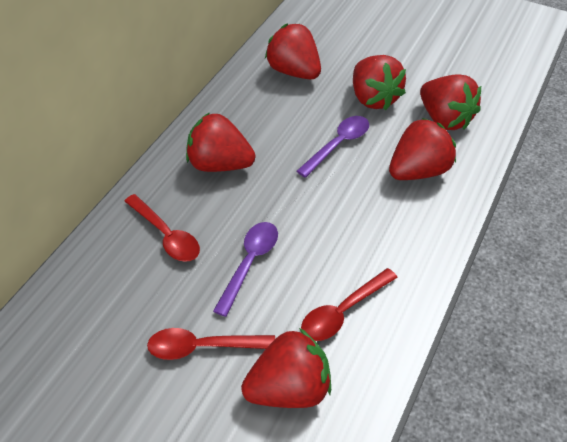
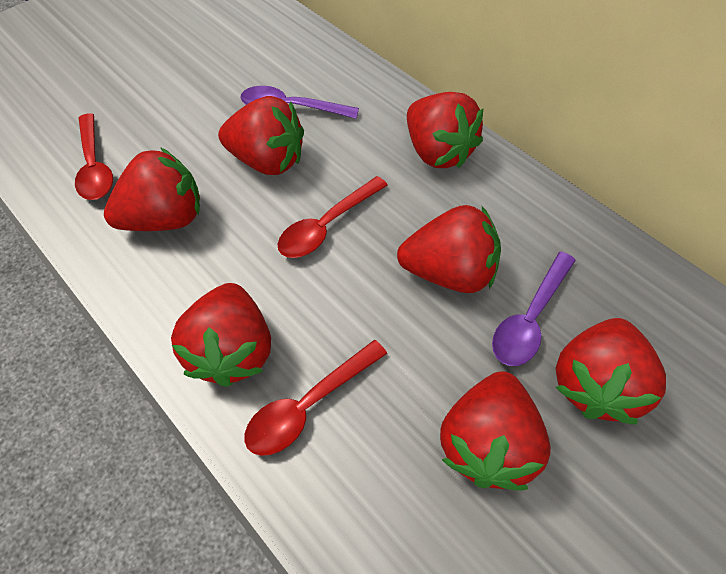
red strawberry: [186,112,255,172] [241,328,331,408] [265,24,321,79] [353,55,406,110] [389,118,456,180] [420,74,481,130] = 6 -> [104,147,200,231] [171,283,271,387] [218,96,304,175] [397,205,501,293] [407,92,483,168] [440,371,551,490] [555,318,666,424] = 7

